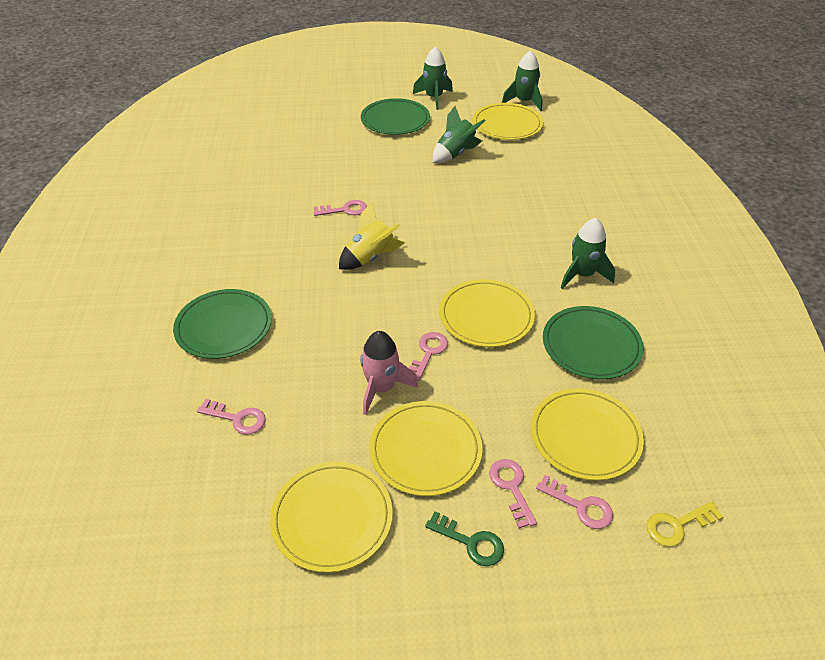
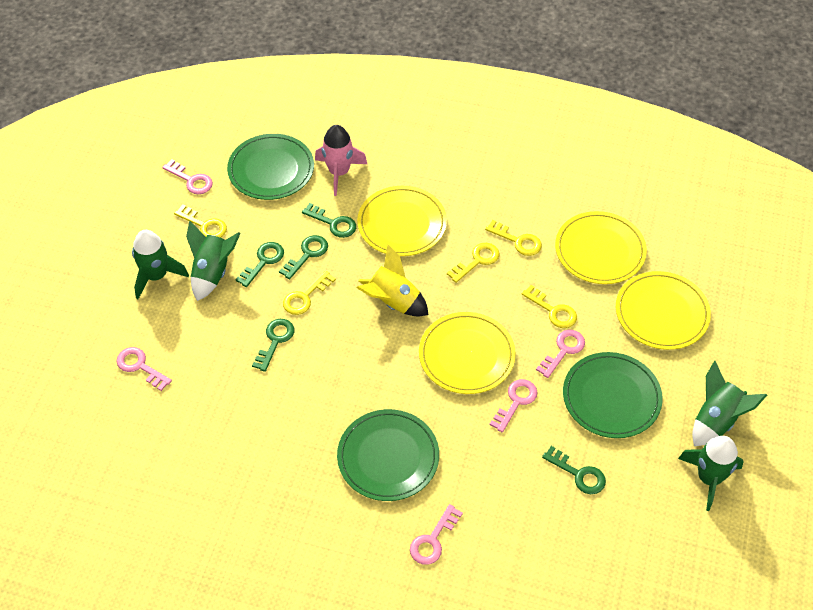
green key: [425,511,504,566] = 1 -> [235,242,284,287] [252,319,294,372] [279,235,328,280] [302,203,356,238] [542,446,606,494] = 5
yellow key: [647,501,723,547] = 1 -> [174,205,227,238] [283,271,336,315] [447,243,499,283] [485,220,542,256] [522,285,577,328] = 5
yellow plate: [270,462,393,573] [369,401,483,496] [439,279,535,347] [473,103,543,140] [531,388,644,480] = 5 -> [357,186,447,256] [419,312,516,394] [555,211,647,284] [616,271,711,350] = 4

